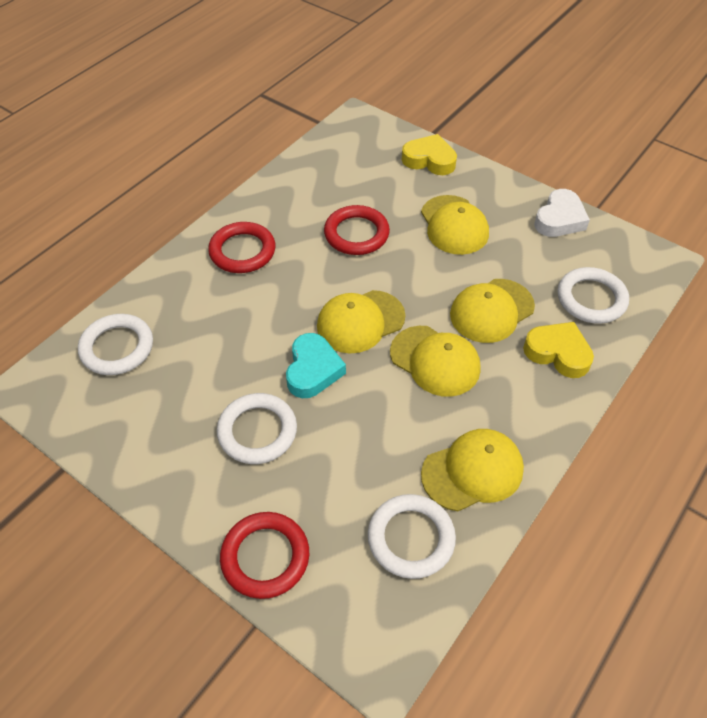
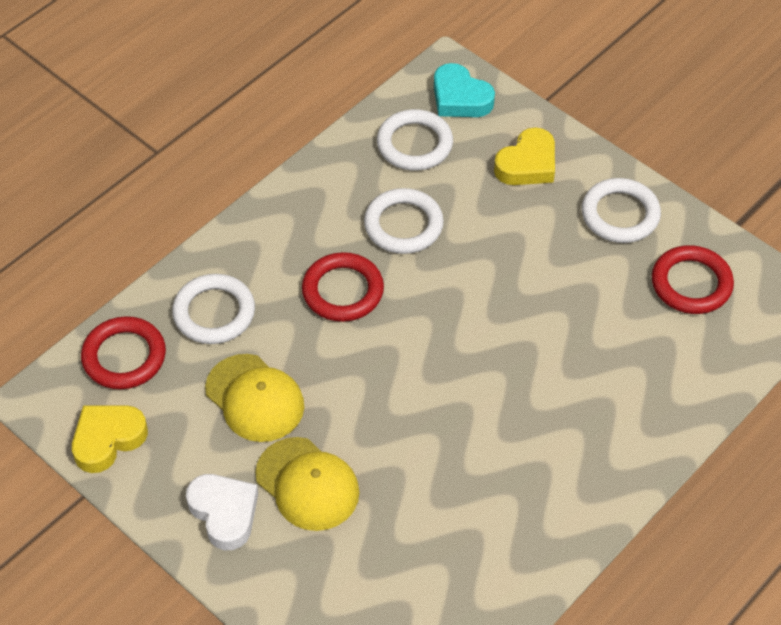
yellow cap: [317,290,406,353] [390,326,481,397] [421,195,489,255] [421,429,524,511] [450,279,535,343] = 5 -> [205,354,304,442] [255,437,359,531] = 2

